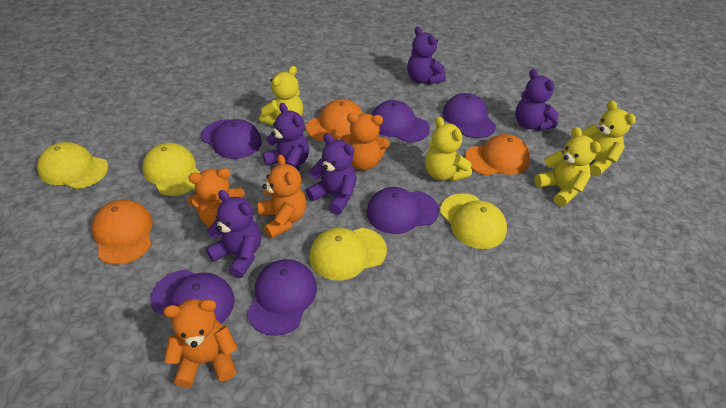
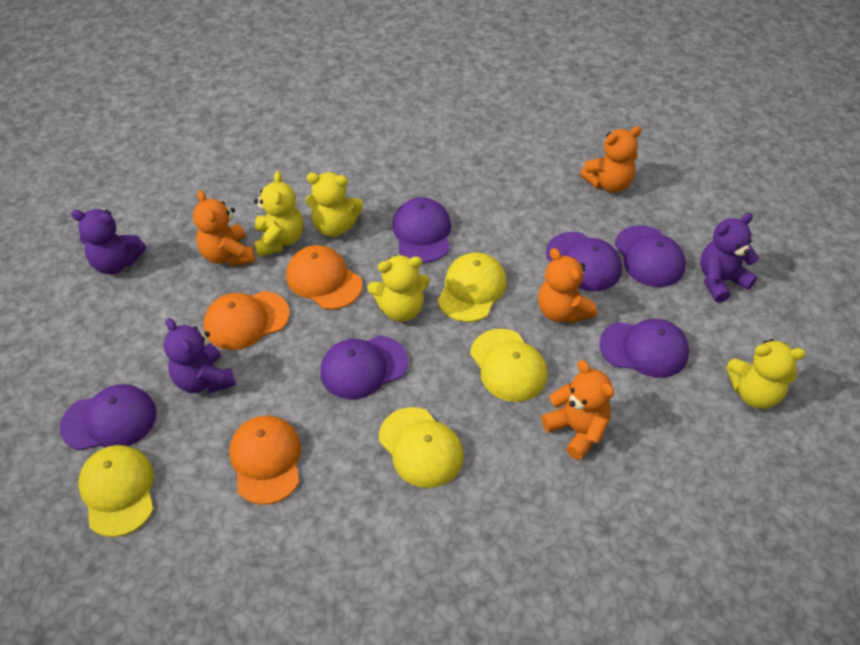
purple teddy bear: [206,190,261,278] [263,103,309,171] [306,133,356,215] [407,27,446,85] [516,69,559,131] = 5 -> [71,209,146,274] [164,318,236,393] [700,213,759,303] = 3

